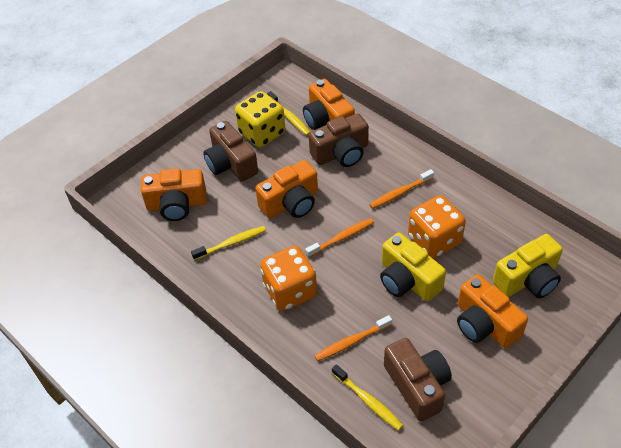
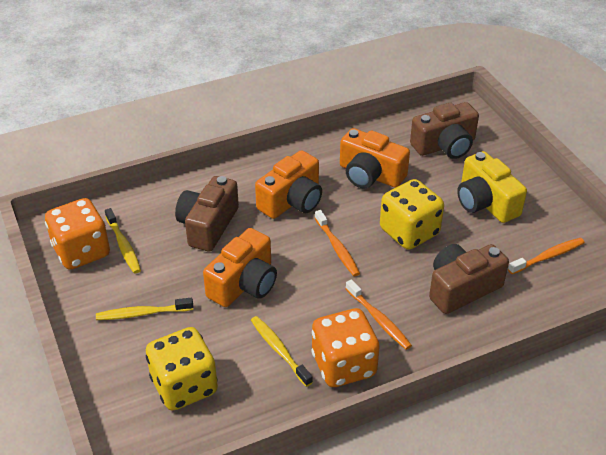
orange camera: [141,168,207,221] [255,160,318,218] [303,79,355,130] [457,274,528,349] = 4 -> [203,228,277,307] [255,150,322,219] [340,128,410,188] = 3
yellow camera: [380,233,446,301] [493,234,563,298] = 2 -> [457,151,527,223] = 1
yellow dice: [235,91,285,147] = 1 -> [146,327,218,411] [380,179,444,250] = 2

